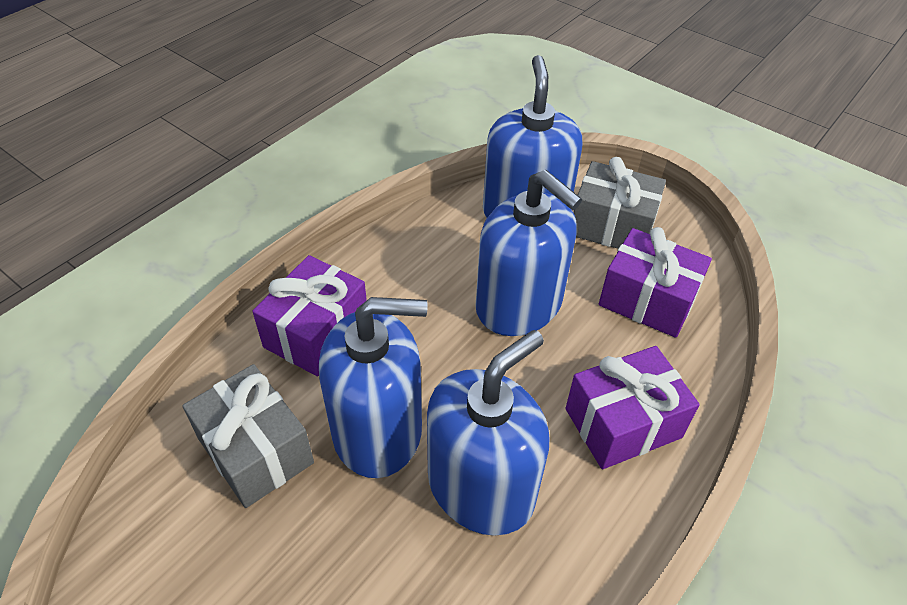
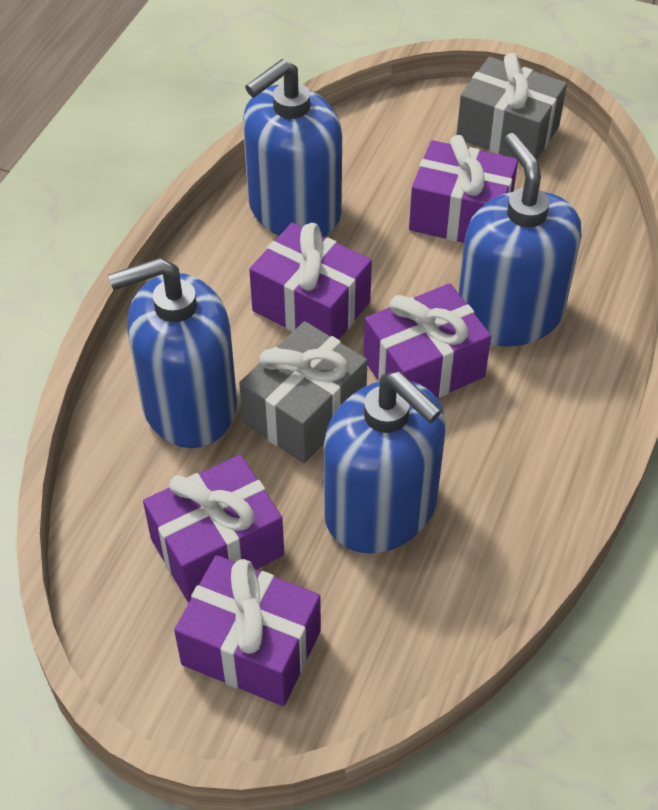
purple gift: [252,255,367,376] [565,346,700,469] [599,227,712,338] = 3 -> [143,455,284,602] [174,555,321,706] [249,223,372,340] [363,283,491,398] [409,135,518,243] = 5

